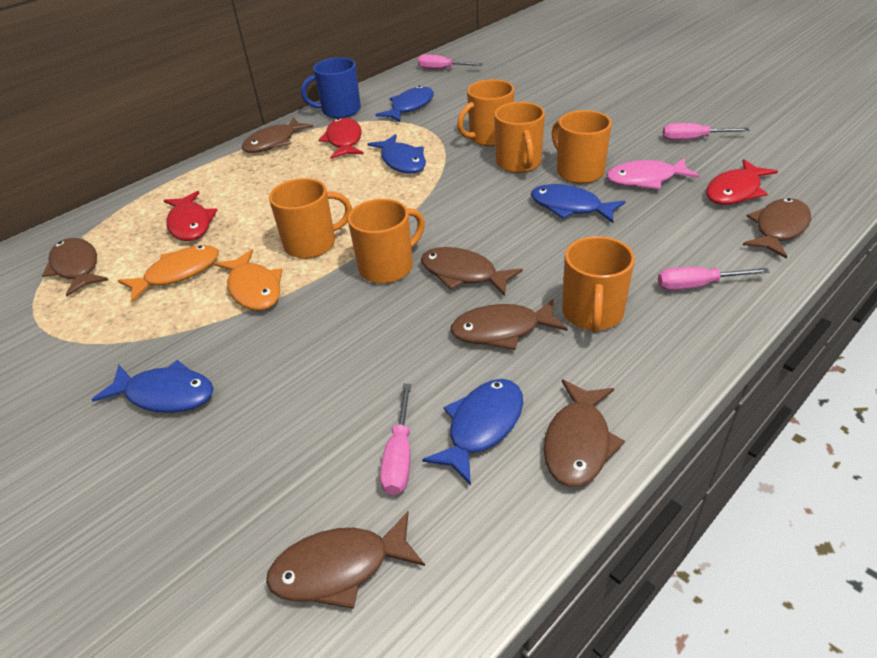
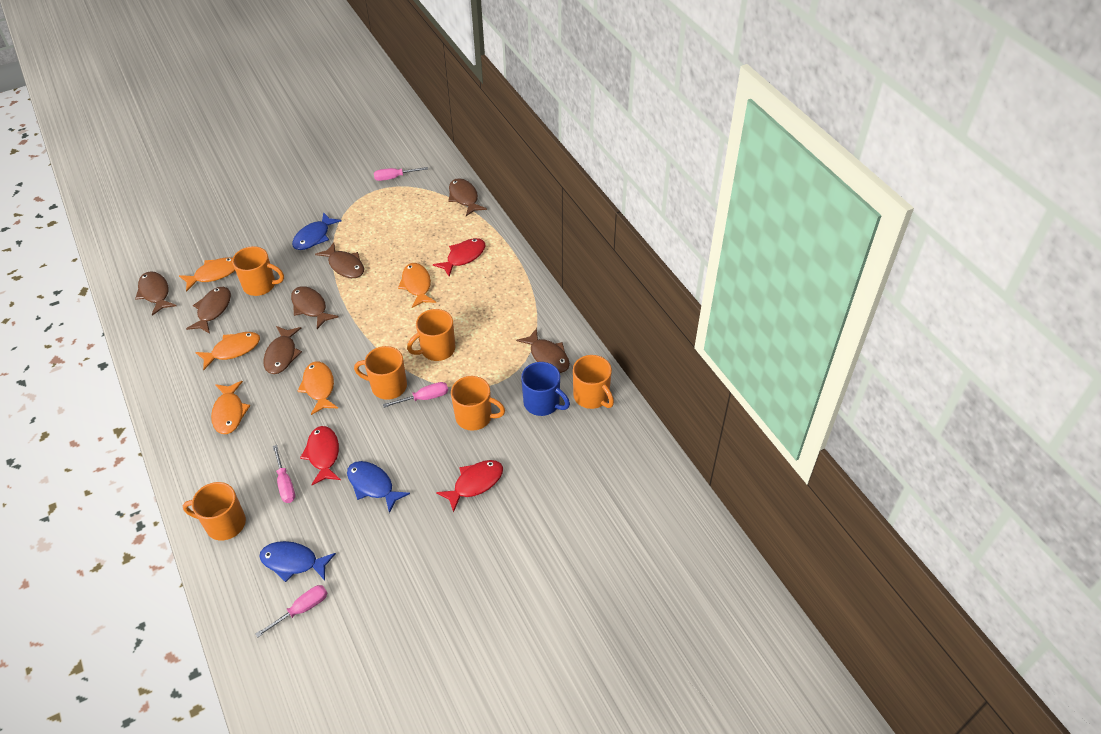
blue fish: [92,360,214,413] [368,134,426,174] [375,86,434,122] [422,379,523,485] [531,184,625,223] = 5 -> [259,541,336,582] [292,212,341,250] [347,461,410,513] = 3
orange fish: [118,245,219,302] [214,249,282,311] = 2 -> [179,257,235,292] [195,332,260,370] [211,381,250,434] [298,361,338,415] [398,263,436,308] = 5
pink fish: [606,158,700,189] = 1 -> none = 0

